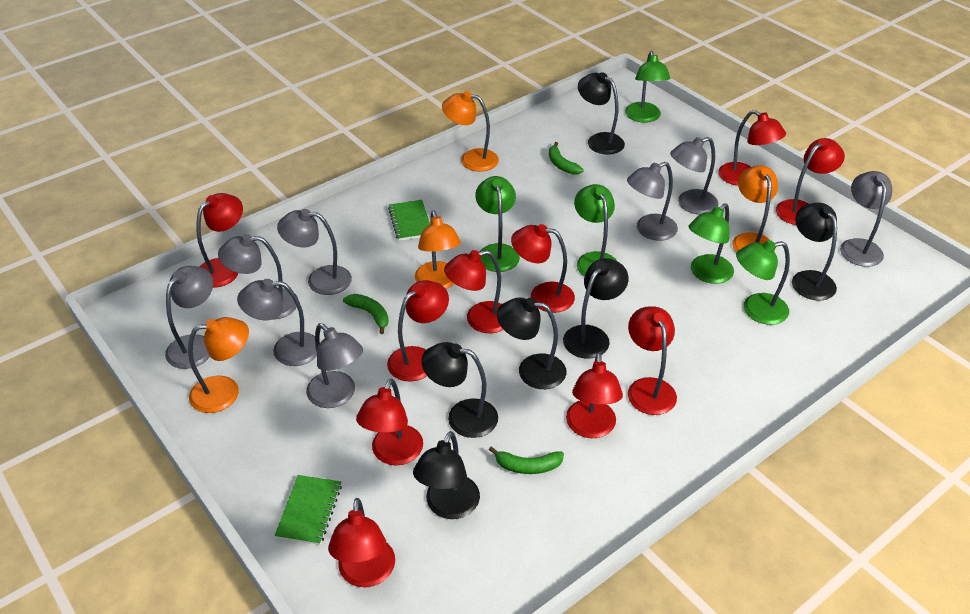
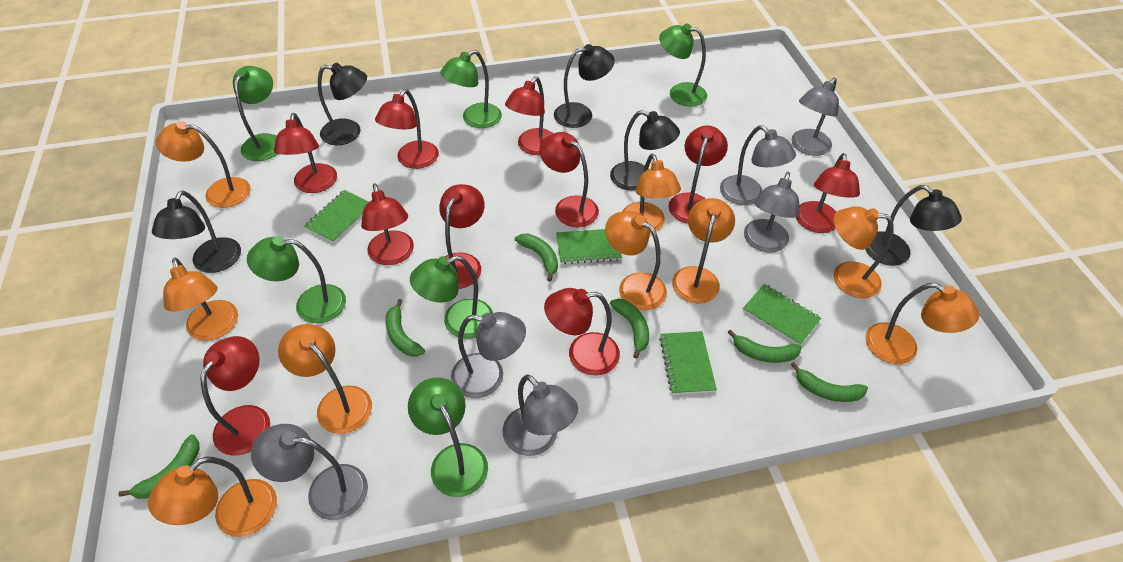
black lamp: [413,431,480,519] [421,342,498,438] [497,298,567,389] [563,258,629,359] [578,72,625,155] [792,202,837,301] = 6 -> [152,190,241,273] [318,63,367,145] [554,44,615,128] [610,110,680,191] [865,185,962,266] = 5
green banana: [343,294,389,334] [489,446,564,474] [549,142,584,175] = 3 -> [118,434,200,499] [385,299,425,357] [515,233,558,282] [610,299,649,359] [728,329,802,363] [791,362,868,402] = 6
green lamp: [475,176,520,272] [574,184,618,277] [625,51,671,123] [688,203,734,284] [736,240,790,325] = 5 -> [233,66,277,161] [247,236,346,323] [408,377,488,497] [410,256,493,339] [440,50,502,128] [659,24,707,107] = 6
green notebook: [275,475,342,545] [388,200,430,241] = 2 -> [304,190,369,243] [556,229,622,264] [659,331,717,395] [743,284,821,345] = 4
grey lamp: [165,266,213,369] [218,234,298,319] [237,279,317,366] [277,209,352,295] [306,323,363,408] [627,162,678,241] [670,137,718,215] [840,171,892,267] = 8 -> [251,424,368,520] [451,312,526,398] [502,374,578,456] [720,125,796,205] [744,172,800,252] [792,78,839,156] = 6
orange lamp: [188,317,249,413] [415,211,461,289] [442,91,499,172] [732,165,778,252] = 4 -> [148,457,277,537] [156,121,251,208] [163,258,238,341] [278,324,372,434] [605,211,667,310] [622,154,681,234] [672,198,735,304] [833,206,894,298] [866,283,979,364] = 9

